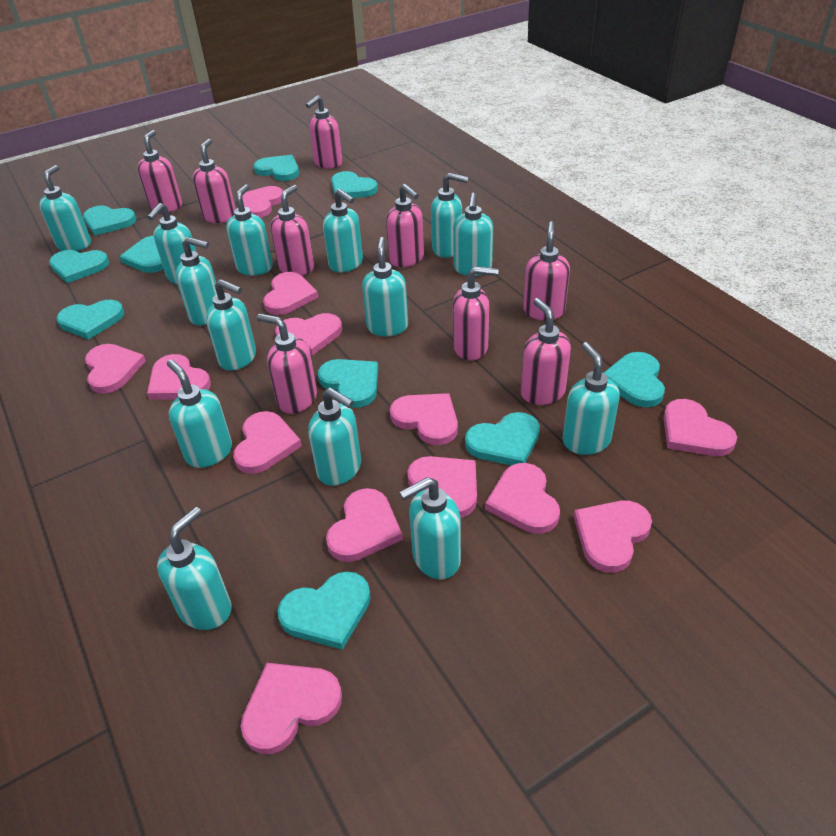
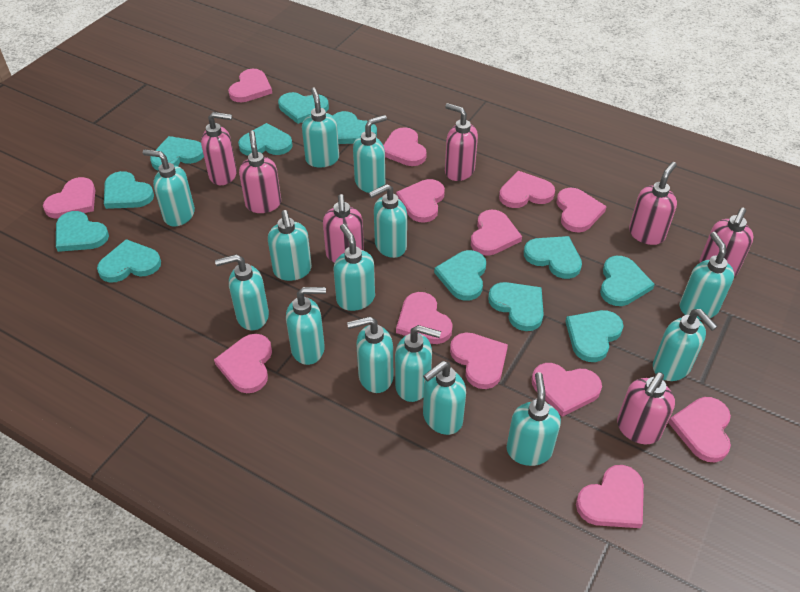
pink soap dispenser: [137,130,182,213] [192,139,235,223] [257,314,317,414] [270,185,314,275] [306,95,343,169] [386,184,424,267] [453,266,499,361] [521,298,571,405] [523,221,570,320] = 9 -> [201,112,237,185] [239,130,281,213] [323,194,364,263] [445,103,478,181] [617,372,675,444] [629,162,677,245] [699,208,754,277] = 7
turquoise heart: [49,250,109,283] [57,300,125,340] [83,206,136,236] [120,236,164,273] [254,155,299,181] [277,571,371,650] [318,359,378,408] [331,171,378,199] [465,412,540,465] [604,352,665,407] = 10 -> [56,211,109,252] [97,239,161,283] [104,171,154,209] [150,136,204,171] [238,123,293,156] [278,92,329,124] [333,111,377,144] [434,250,486,301] [488,282,544,331] [524,236,582,279] [565,310,624,362] [600,256,655,306] = 12

